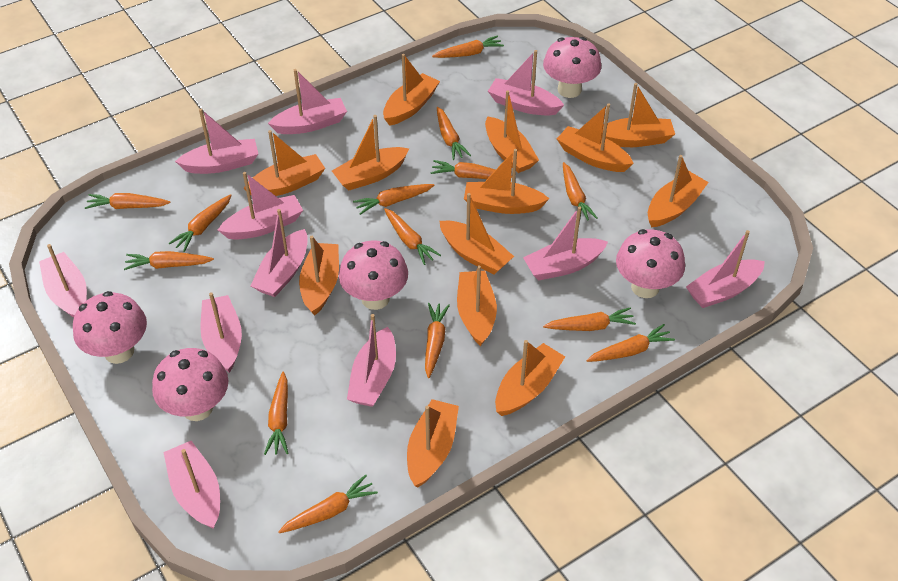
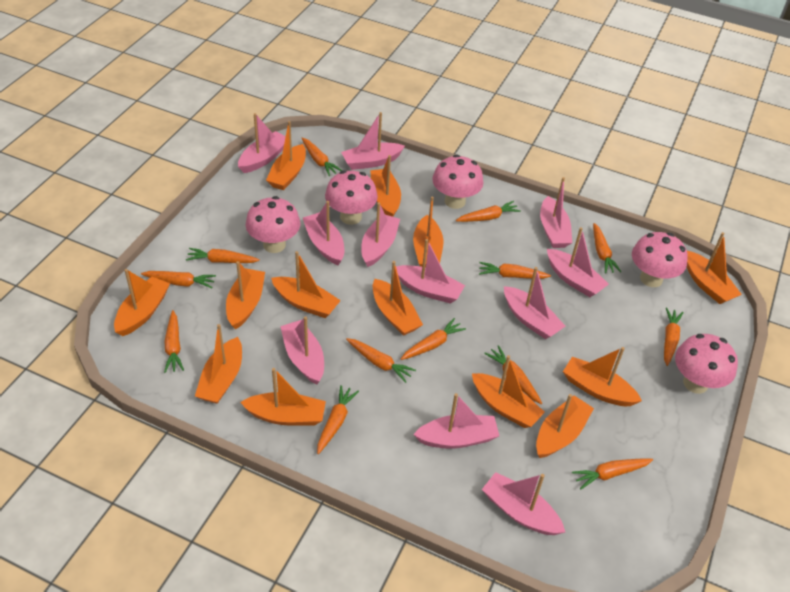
orange carrot: [85,193,171,209] [124,251,214,270] [168,194,232,252] [264,372,289,455] [278,475,378,533] [353,184,434,215] [384,208,441,265] [425,303,450,378] [430,160,512,179] [432,35,504,58] [437,107,471,160] [543,308,636,331] [563,162,598,221] [586,324,675,362] = 14 -> [141,271,216,288] [164,310,184,373] [186,248,260,263] [302,138,342,176] [317,385,359,454] [346,338,416,383] [401,318,466,360] [456,201,521,222] [479,262,551,279] [484,345,542,404] [572,458,653,489] [593,223,621,274] [664,308,684,366] = 13

